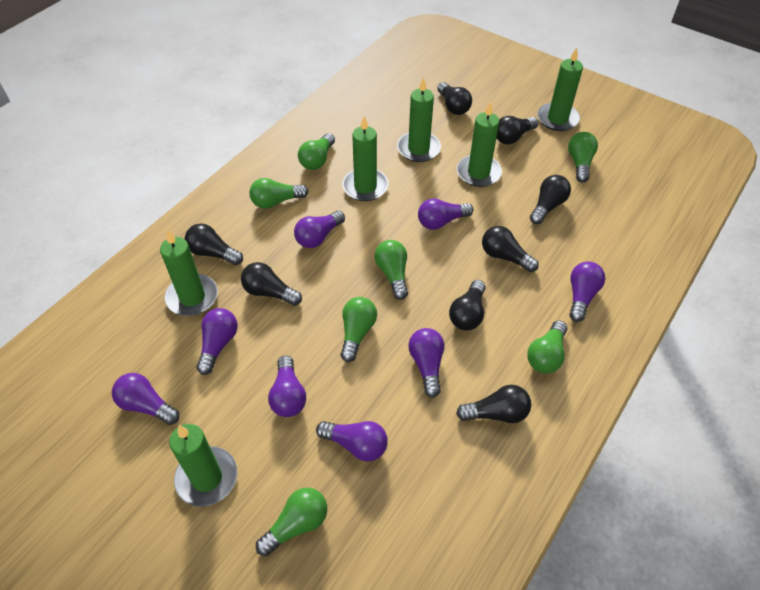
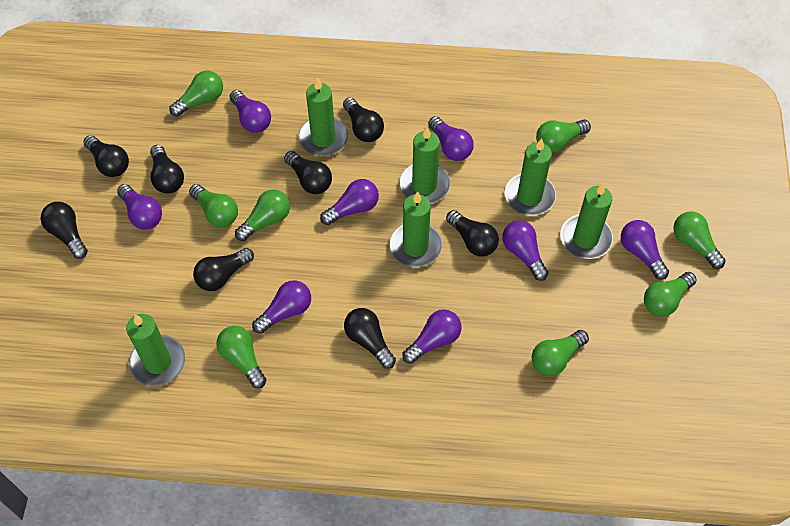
green light bulb: [249,178,308,209] [256,487,327,556] [298,133,335,170] [341,297,377,362] [375,240,408,300] [527,320,567,373] [568,132,598,182] = 7 -> [170,71,223,117] [189,184,238,228] [216,326,266,389] [235,189,290,241] [532,330,589,376] [536,120,591,153] [644,272,697,317] [673,211,726,269] = 8

